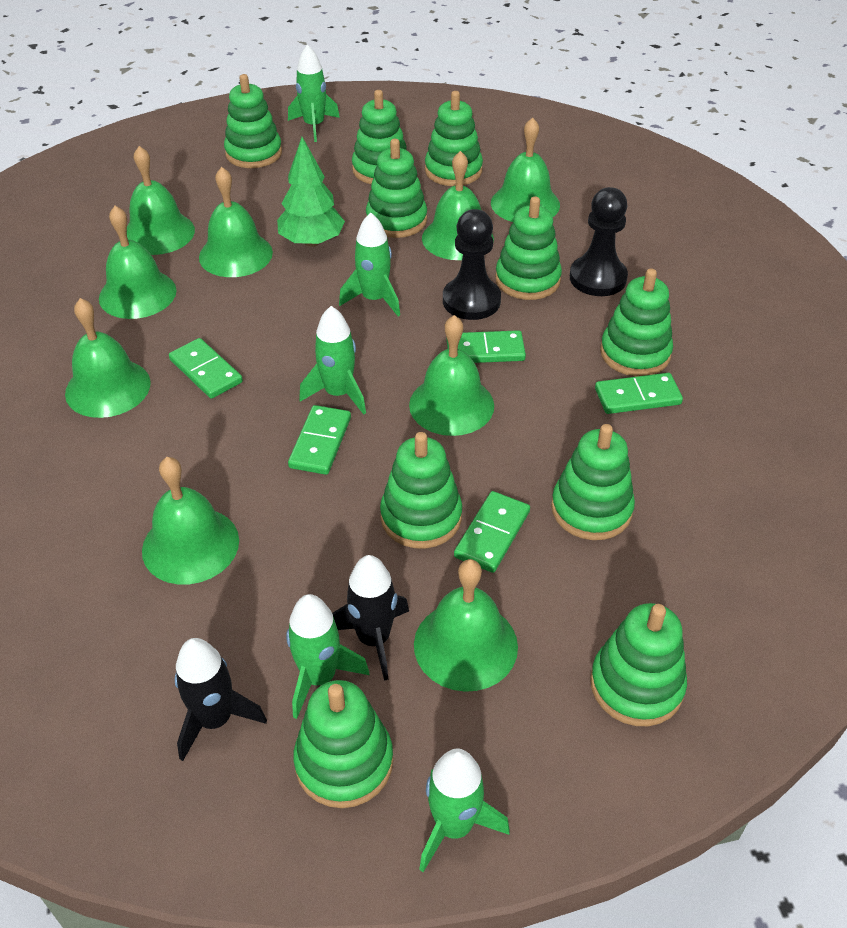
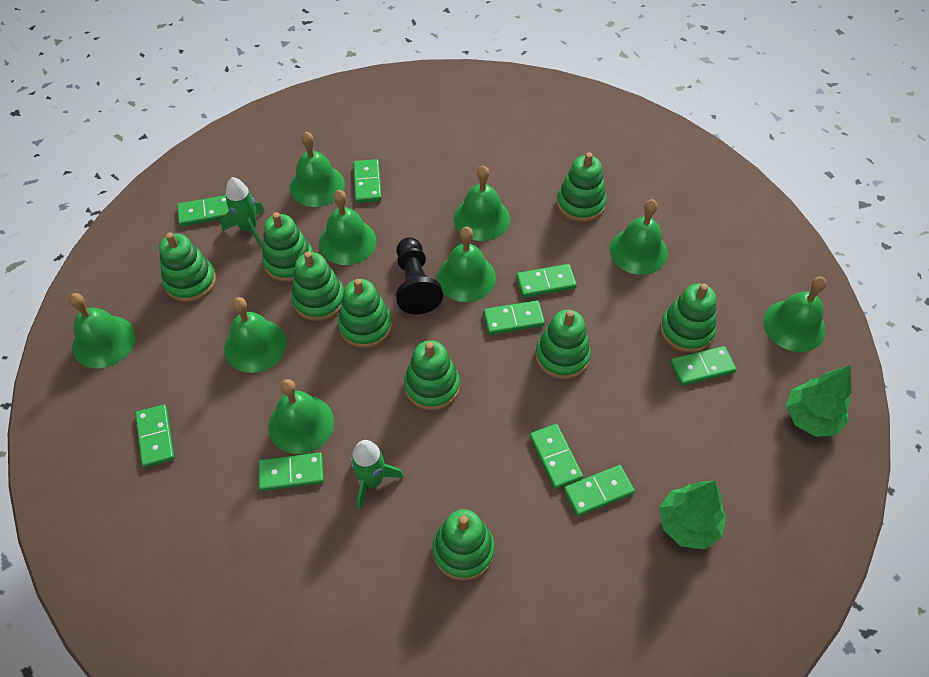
black pawn: [443,209,501,320] [570,187,628,296] = 2 -> [396,237,443,314] = 1
black rocket: [175,638,267,761] [332,555,409,681] = 2 -> none = 0
green domino: [169,338,243,399] [288,405,351,475] [446,330,526,363] [454,491,530,573] [595,373,683,414] = 5 -> [135,405,175,468] [177,195,229,226] [258,453,324,491] [353,159,382,203] [483,300,545,335] [516,264,577,298] [530,424,583,489] [564,465,635,516] [670,346,736,386] = 9
green rocket: [286,594,369,719] [288,45,340,142] [299,306,366,415] [339,212,400,317] [419,749,510,872] = 5 -> [221,177,265,247] [351,440,404,509] = 2
green stacking toy: [224,74,282,168] [293,680,393,808] [352,90,407,184] [366,139,427,238] [380,432,462,549] [425,91,483,186] [495,196,562,300] [551,424,635,540] [590,603,687,726] [600,268,673,377] = 10 -> [159,232,216,302] [262,212,313,282] [291,252,344,321] [338,279,392,348] [404,340,460,411] [433,509,495,581] [536,310,591,379] [557,152,606,222] [660,284,716,353] = 9
green tree: [277,137,345,247] = 1 -> [659,481,726,549] [786,365,852,437] = 2

